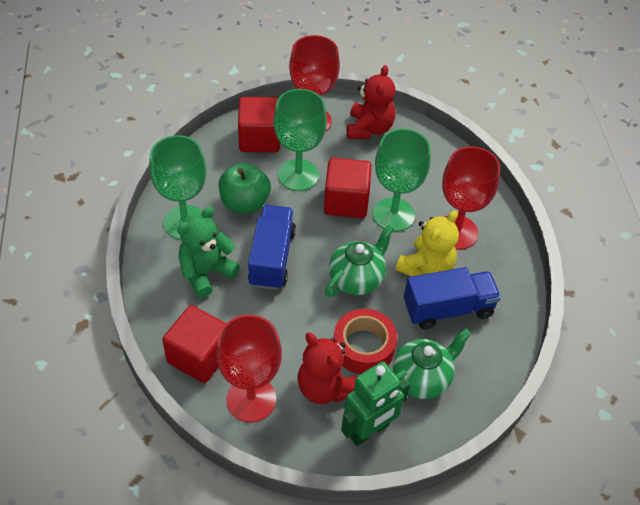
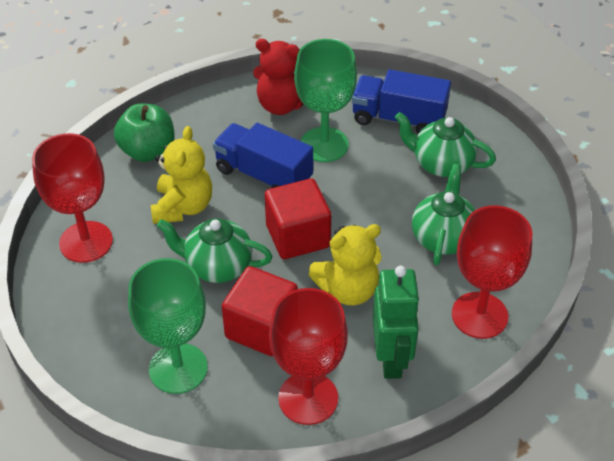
green goblet: [149,135,207,240] [273,89,327,191] [373,129,431,232] = 3 -> [128,258,208,394] [294,39,357,162] = 2
green teapot: [325,225,394,297] [393,329,471,399] = 2 -> [157,218,273,283] [395,112,496,177] [412,164,475,265] = 3
green teddy bear: [177,207,240,298] = 1 -> none = 0
red cube: [162,305,226,383] [238,97,280,152] [324,158,372,218] = 3 -> [222,266,298,356] [265,179,331,259] = 2
red tape: [334,309,397,374] = 1 -> none = 0
red teddy bear: [298,333,357,404] [347,65,396,139] = 2 -> [253,39,303,115] = 1
yellow teddy bear: [396,210,459,276] = 1 -> [151,126,212,224] [308,224,382,306] = 2

